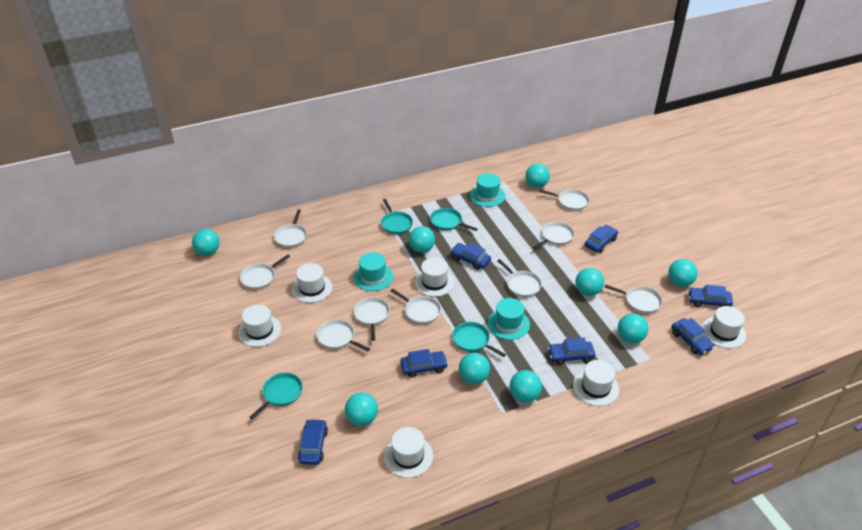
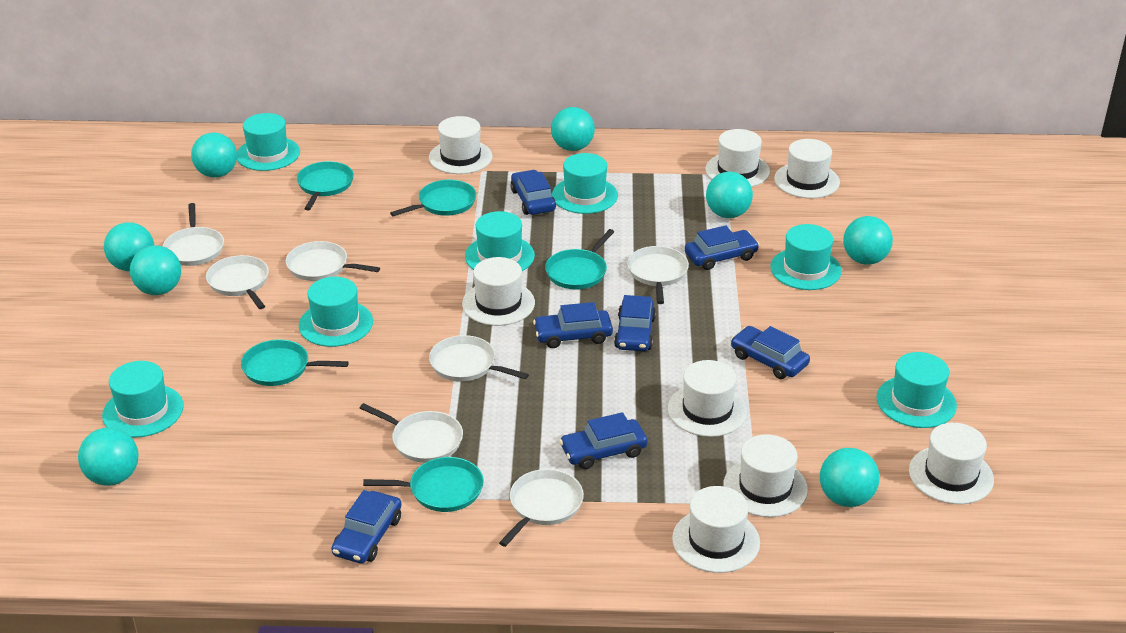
turquoise ball: [192,229,220,256] [345,393,378,426] [409,226,435,253] [459,353,490,384] [510,370,542,403] [525,164,550,188] [575,268,604,296] [618,313,648,343] [668,259,698,287] = 9 -> [78,427,138,486] [104,222,154,271] [130,245,181,295] [191,133,237,178] [551,107,595,151] [706,172,753,218] [820,448,880,507] [843,216,893,265] = 8
turquoise hat: [353,252,393,291] [470,173,505,207] [488,298,530,340] = 3 -> [102,361,184,437] [237,113,300,171] [299,277,373,347] [465,211,535,271] [552,153,618,214] [770,224,842,290] [876,352,957,428] = 7
turquoise pan: [250,373,303,419] [381,199,413,234] [430,208,478,231] [452,322,506,357] = 4 -> [241,339,349,386] [297,161,354,211] [363,457,484,512] [390,180,476,216] [545,229,614,289] = 5
white hat: [238,305,281,347] [292,263,332,303] [384,427,433,478] [415,257,455,297] [573,360,619,406] [702,306,746,348] = 6 -> [429,116,493,174] [462,257,535,326] [668,360,747,437] [672,486,760,573] [705,129,770,187] [723,434,808,517] [774,139,840,198] [909,423,994,504] = 8
white pan: [240,255,290,289] [274,209,307,248] [317,319,370,351] [353,297,390,340] [390,288,441,324] [497,259,542,297] [533,222,575,249] [539,189,590,211] [605,284,663,313] = 9 -> [163,203,224,266] [206,255,269,309] [286,241,380,281] [360,403,463,463] [429,335,529,382] [499,469,584,547] [627,246,689,304] = 7

